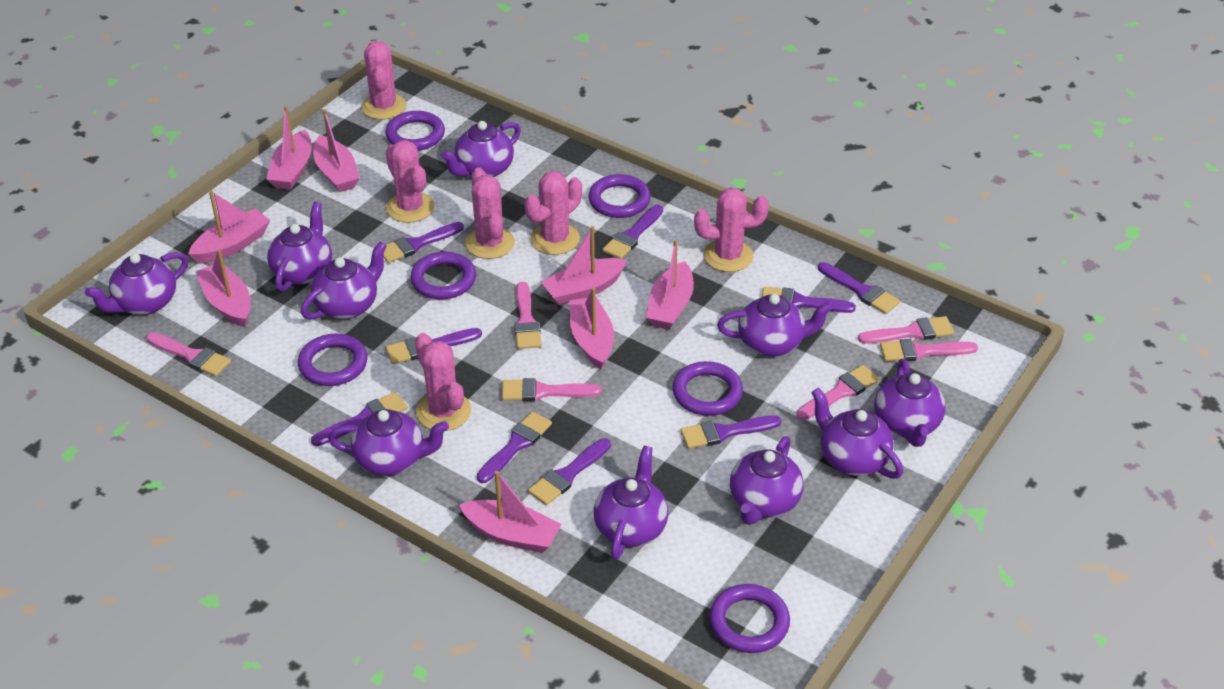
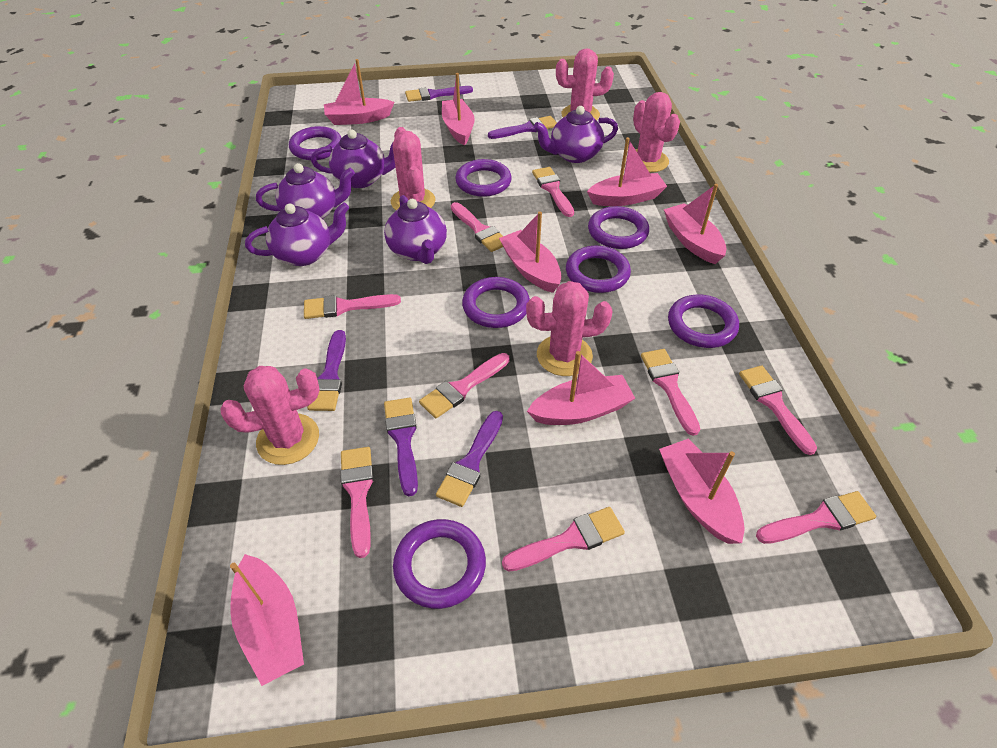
pink brush: [146,332,231,377] [502,378,602,401] [514,282,542,349] [797,365,880,420] [858,316,954,344] [880,339,978,361] = 6 -> [304,294,401,319] [340,447,374,558] [419,353,509,418] [451,202,503,252] [502,507,625,572] [532,167,574,217] [641,349,700,436] [739,365,817,455] [756,491,876,544] = 9
pink cactus: [361,41,406,120] [386,140,435,223] [415,333,471,431] [465,168,515,259] [525,171,582,255] [694,187,769,272] = 6 -> [220,366,320,465] [391,127,435,210] [526,281,613,376] [556,48,614,121] [633,92,680,172] = 5
purple brush: [311,392,408,446] [384,222,464,263] [386,328,482,364] [477,411,552,483] [528,438,611,505] [602,205,663,259] [680,415,781,449] [761,286,856,313] [818,262,900,314] = 9 -> [307,330,346,411] [384,398,418,496] [405,86,473,102] [436,411,503,507] [488,116,557,139] = 5
purple ring: [298,334,368,386] [385,111,445,151] [410,252,476,299] [589,174,651,218] [672,361,743,416] [709,584,790,653] = 6 -> [289,126,341,160] [393,519,486,609] [455,159,512,197] [462,277,530,328] [566,246,631,293] [588,206,649,249] [668,295,739,348] = 7
purple teapot: [85,252,188,315] [267,202,332,292] [301,241,387,320] [328,409,449,476] [441,121,521,177] [594,446,669,560] [717,294,833,356] [730,436,804,525] [811,388,903,479] [874,359,946,447] = 10 -> [245,203,349,266] [256,163,355,219] [311,129,395,188] [384,195,447,264] [534,106,618,163] = 5

